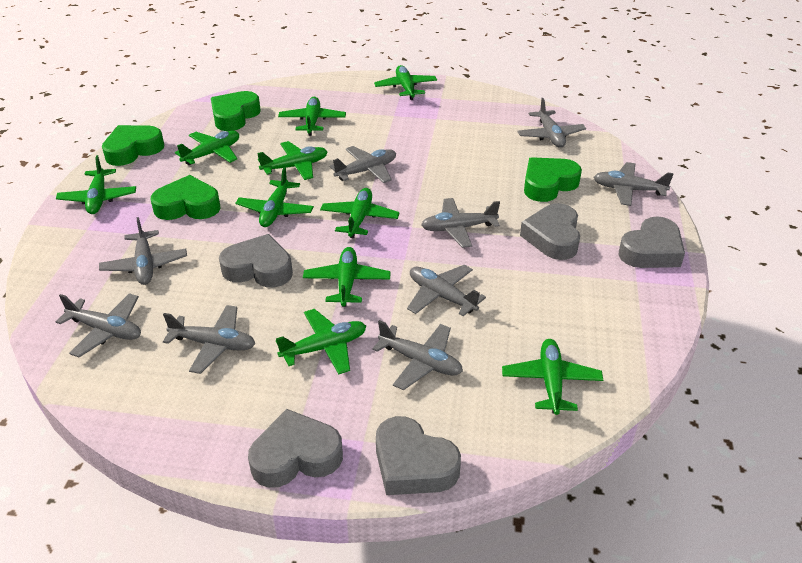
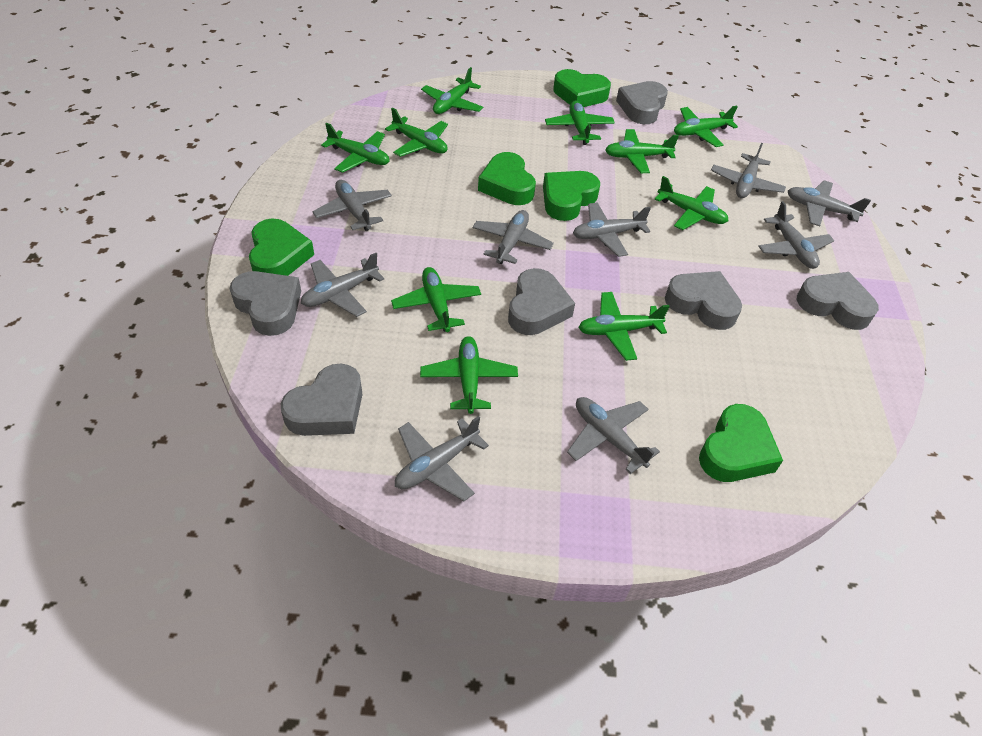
green heart: [102,125,164,166] [151,175,221,220] [211,91,261,131] [524,157,582,202] = 4 -> [249,219,314,276] [478,152,536,205] [543,171,600,221] [553,69,611,107] [699,404,783,482] = 5
grey heart: [219,234,293,287] [248,409,343,488] [376,416,461,495] [520,203,580,260] [619,217,685,268] = 5 -> [230,271,301,336] [281,363,363,436] [508,268,575,335] [616,81,668,124] [665,271,742,330] [797,272,879,330] = 6

